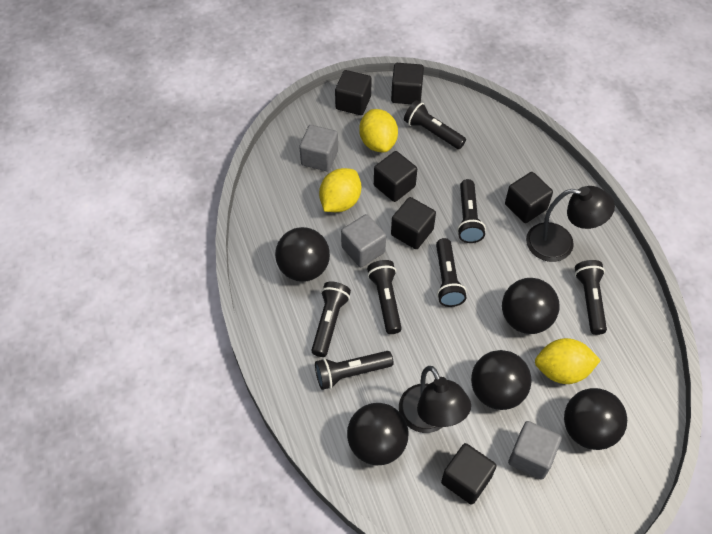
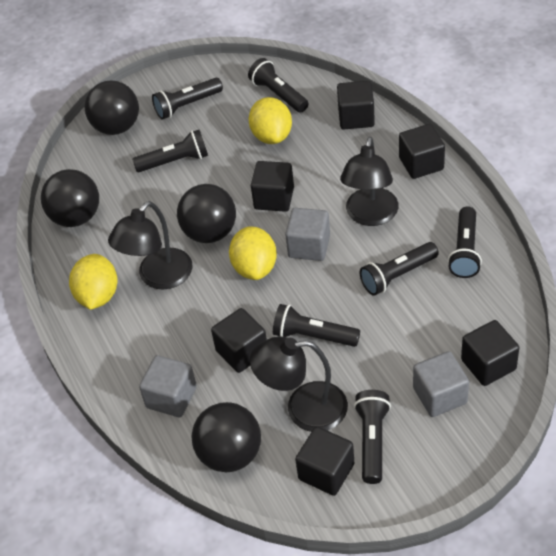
black ball: [275,227,330,282] [347,403,409,465] [471,350,532,410] [502,278,560,334] [564,388,627,450] = 5 -> [41,169,99,227] [85,80,139,135] [177,184,236,243] [192,402,261,472] = 4
black lamp: [399,366,471,433] [526,186,615,262] = 2 -> [108,201,192,289] [250,336,348,432] [340,137,398,226] = 3

